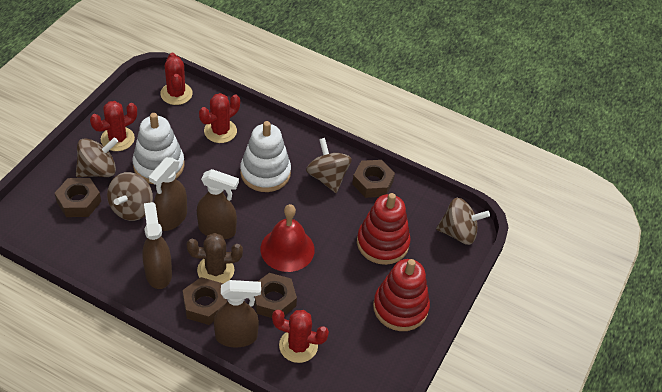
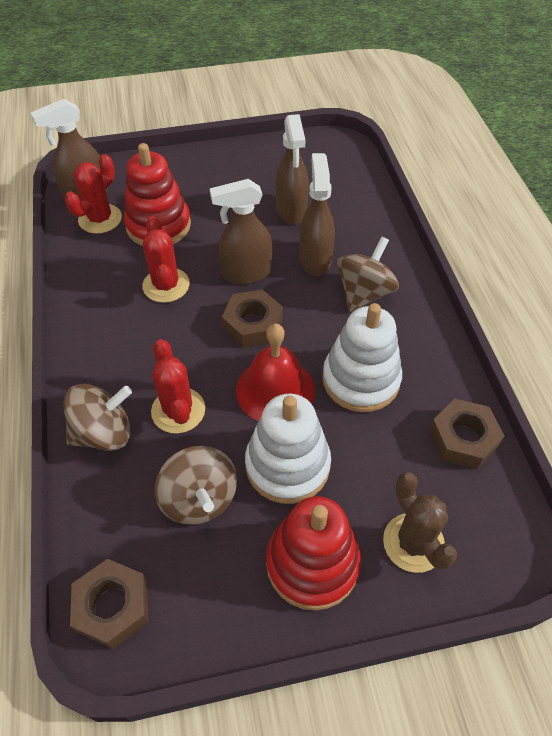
brown nut: [55,178,101,217] [183,277,227,325] [254,273,297,318] [352,160,395,198] = 4 -> [70,559,148,649] [222,290,283,348] [429,399,504,469] = 3
brown spinning top: [76,137,118,177] [107,172,153,221] [306,138,352,193] [436,198,490,245] = 4 -> [63,384,132,451] [155,446,237,525] [337,237,399,312] = 3
red cactus: [90,101,137,151] [160,53,193,105] [199,93,240,143] [272,310,329,363] = 4 -> [64,154,122,234] [142,216,190,303] [151,339,205,434] = 3

